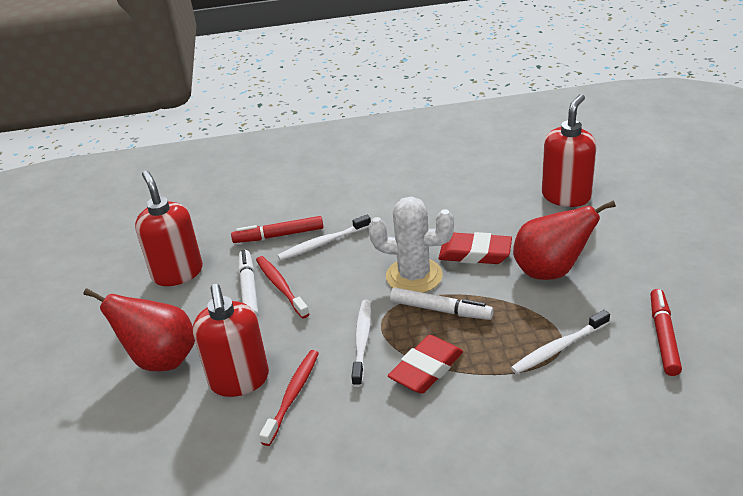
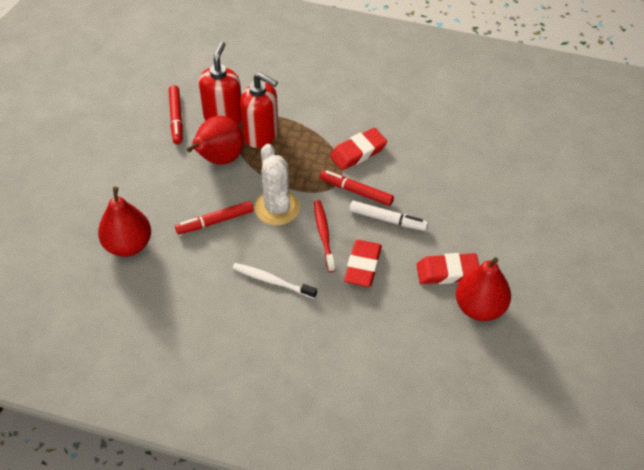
red eraser: [388,335,463,394] [439,232,512,264] = 2 -> [330,127,387,170] [344,240,382,287] [417,253,479,284] = 3
red marker: [231,216,323,243] [650,289,682,376] = 2 -> [169,85,183,145] [175,201,254,234] [320,170,394,206] = 3
red pear: [83,288,195,372] [513,200,616,280] = 2 -> [98,187,151,257] [187,116,244,165] [456,257,511,321] = 3
red soap dispenser: [135,170,203,286] [193,284,269,397] [542,94,596,207] = 3 -> [199,42,242,125] [240,72,279,148] = 2
red toothbrush: [256,256,309,319] [259,350,319,446] = 2 -> [314,200,335,272] = 1
white marker: [238,250,258,317] [390,287,493,320] = 2 -> [350,201,428,231] = 1
white toothbrush: [277,215,371,261] [351,300,371,387] [511,310,610,374] = 3 -> [232,263,317,299] = 1

